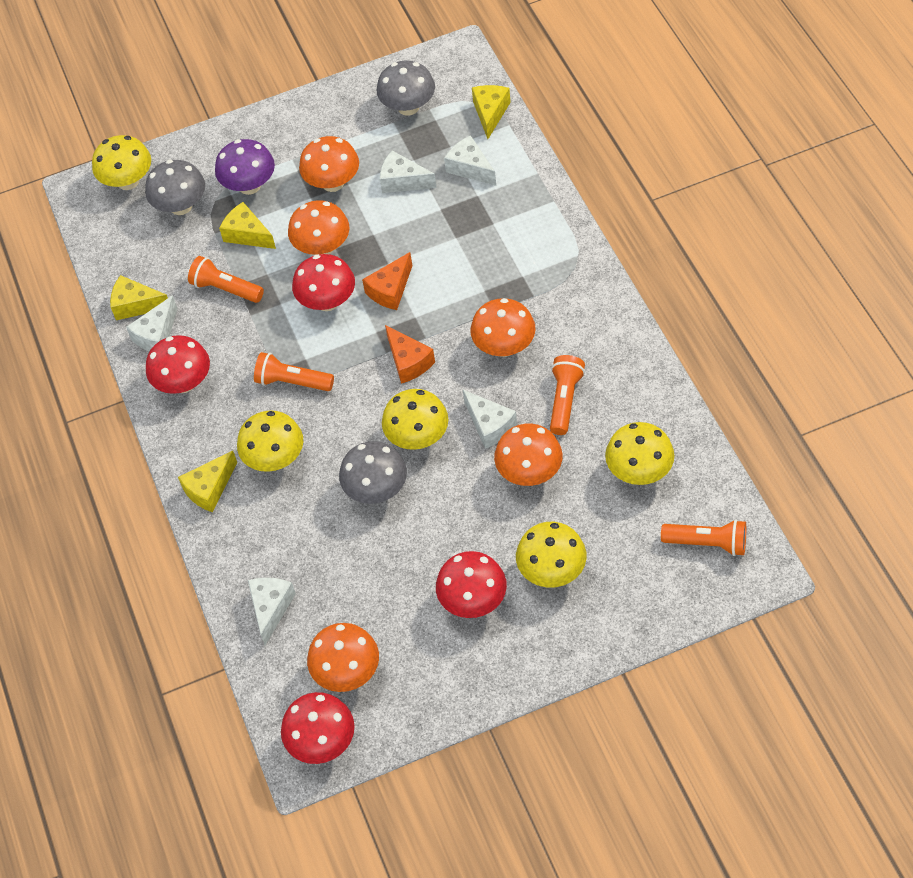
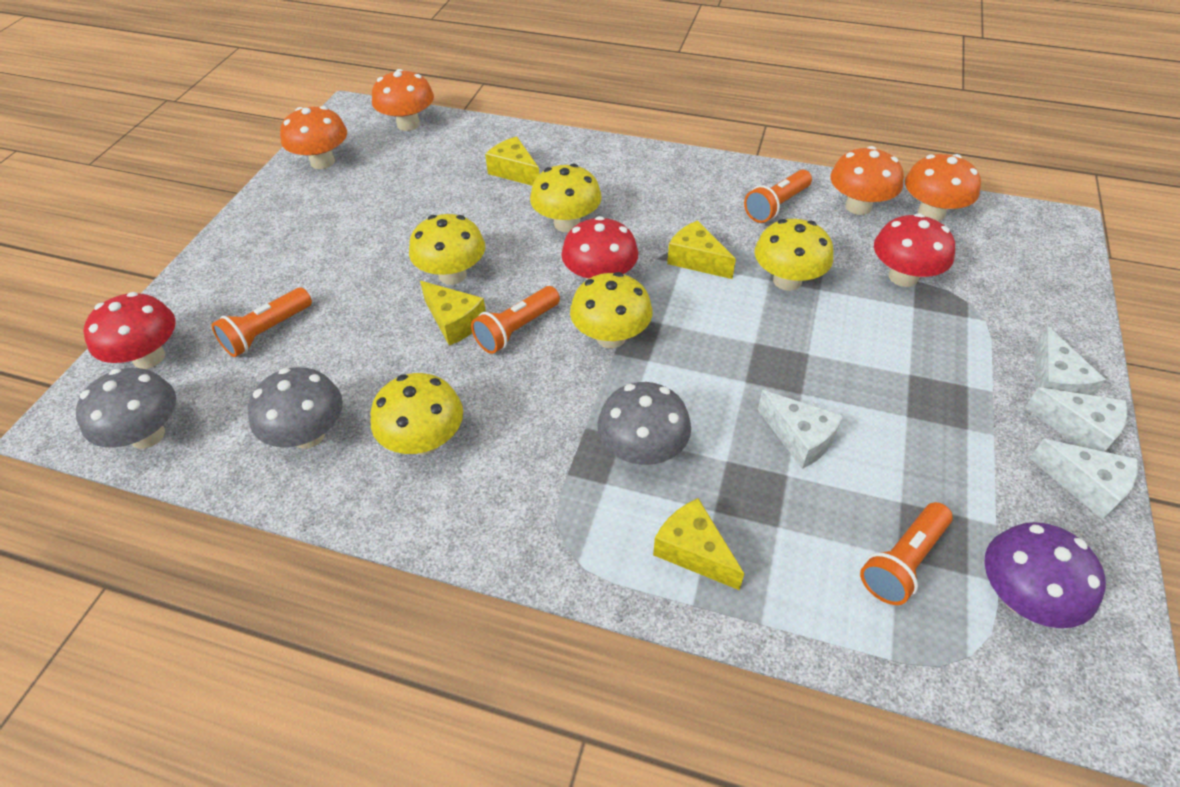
orange cheese: [362,252,412,310] [385,325,435,384] = 2 -> none = 0
orange mushroom: [288,200,349,255] [299,136,359,192] [307,623,379,692] [471,298,536,357] [494,424,563,486] = 5 -> [280,106,347,169] [372,69,434,131] [831,146,904,215] [905,154,981,221] = 4
red mushroom: [146,335,210,394] [281,692,355,764] [292,254,355,311] [436,551,507,618] = 4 -> [83,292,176,369] [561,216,638,280] [874,213,955,287] = 3
white cheese: [126,295,178,352] [248,578,296,645] [380,151,437,193] [444,135,496,186] [463,390,517,449] = 5 -> [758,390,843,469] [1025,387,1127,452] [1030,439,1138,520] [1035,326,1106,396] = 4

